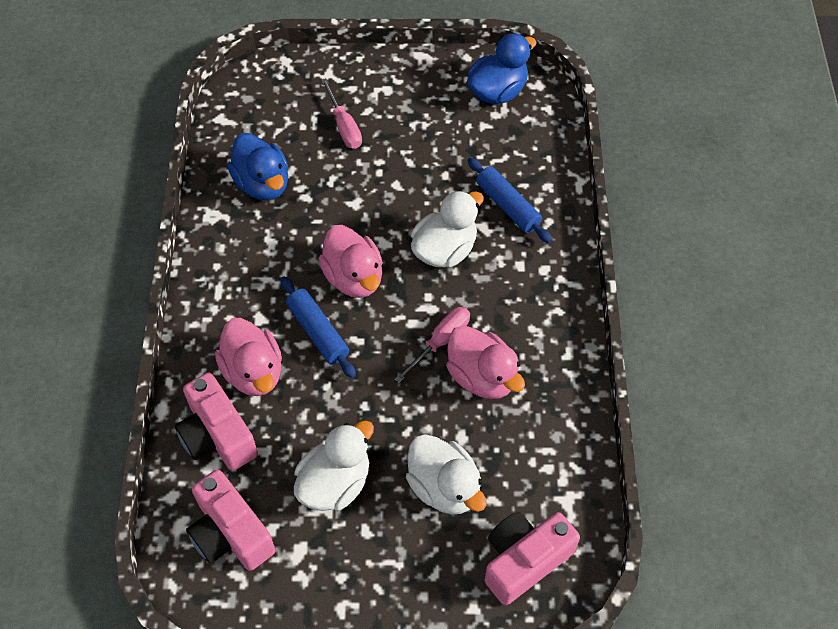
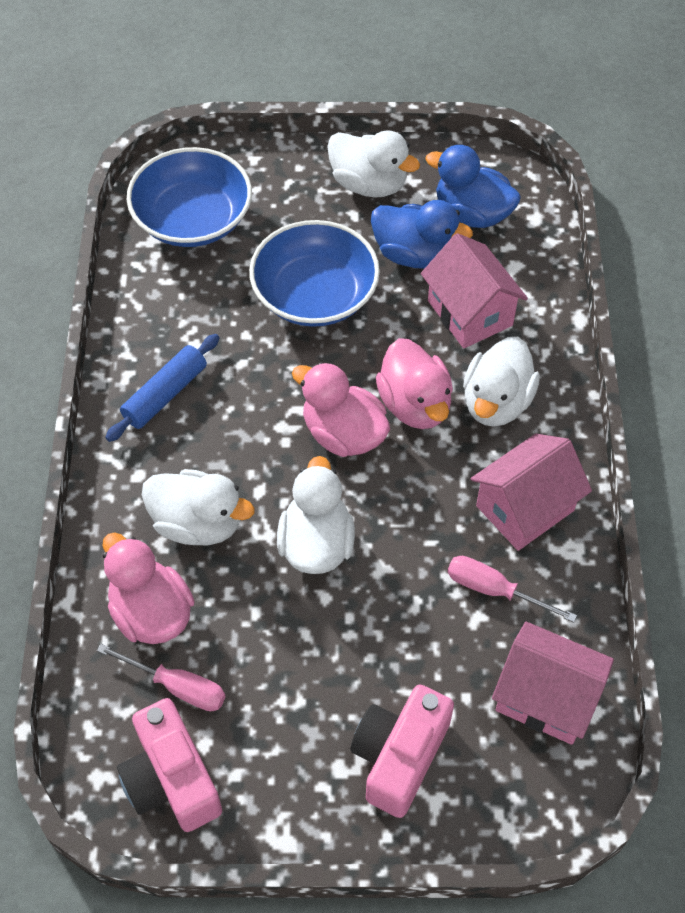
blue bowl: none = 0 -> [127,147,252,247] [249,220,380,327] = 2
blue rolling pin: [281,276,356,378] [468,157,552,243] = 2 -> [105,334,219,442] = 1
pink camera: [175,373,258,471] [186,470,276,571] [485,512,580,605] = 3 -> [117,698,222,832] [350,684,454,818] = 2
pink house: none = 0 -> [421,233,528,348] [471,434,592,551] [492,622,614,745] = 3
white duck: [294,420,374,511] [406,434,487,515] [411,190,484,268] = 3 -> [142,469,255,545] [277,456,355,574] [327,130,420,198] [463,337,540,427] = 4

